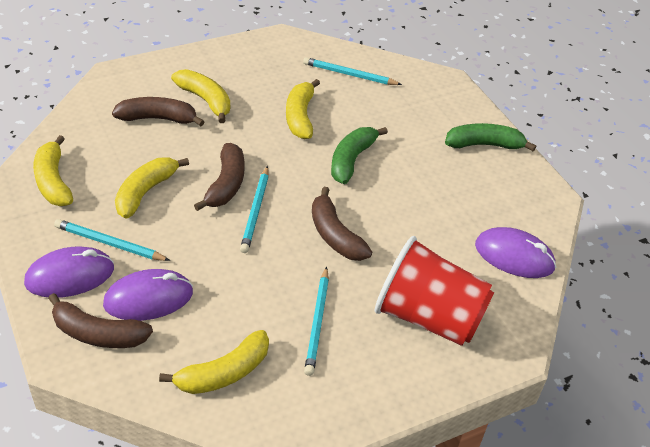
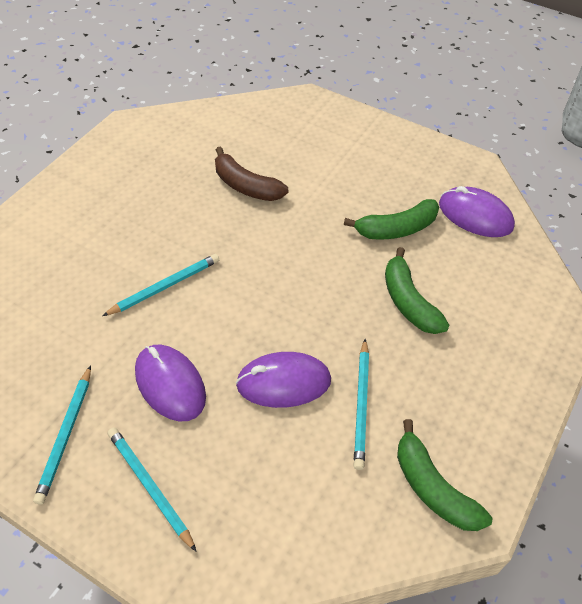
brown banana: [48,293,153,348] [112,97,204,126] [194,143,244,211] [312,187,372,261] = 4 -> [215,147,288,201] = 1
green banana: [331,127,388,184] [445,123,536,152] = 2 -> [344,199,439,240] [385,247,449,334] [397,419,492,531] = 3
red cup: [375,236,494,346] = 1 -> none = 0
yellow banana: [33,135,73,206] [115,157,189,219] [159,330,269,394] [171,69,230,123] [286,79,320,139] = 5 -> none = 0

